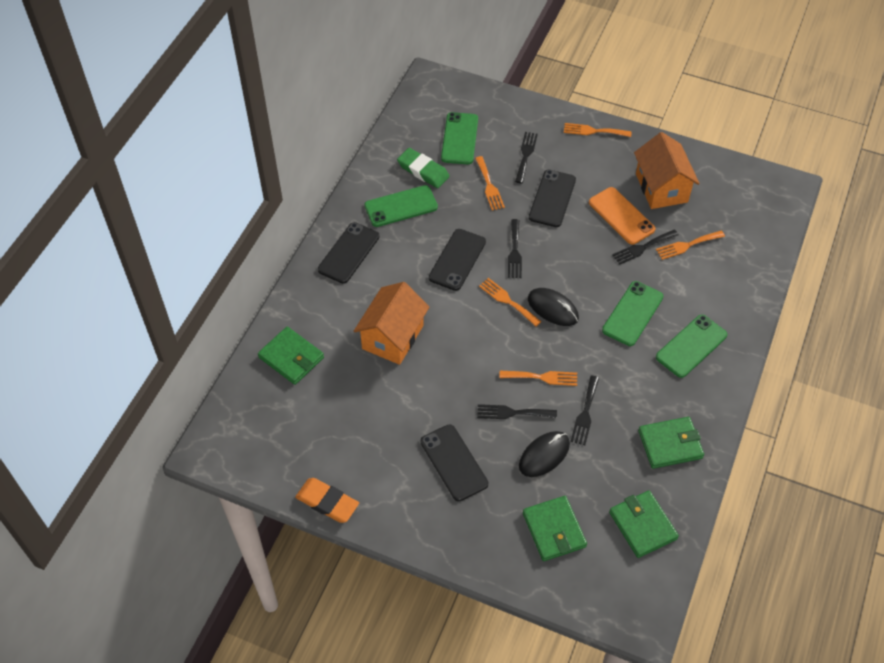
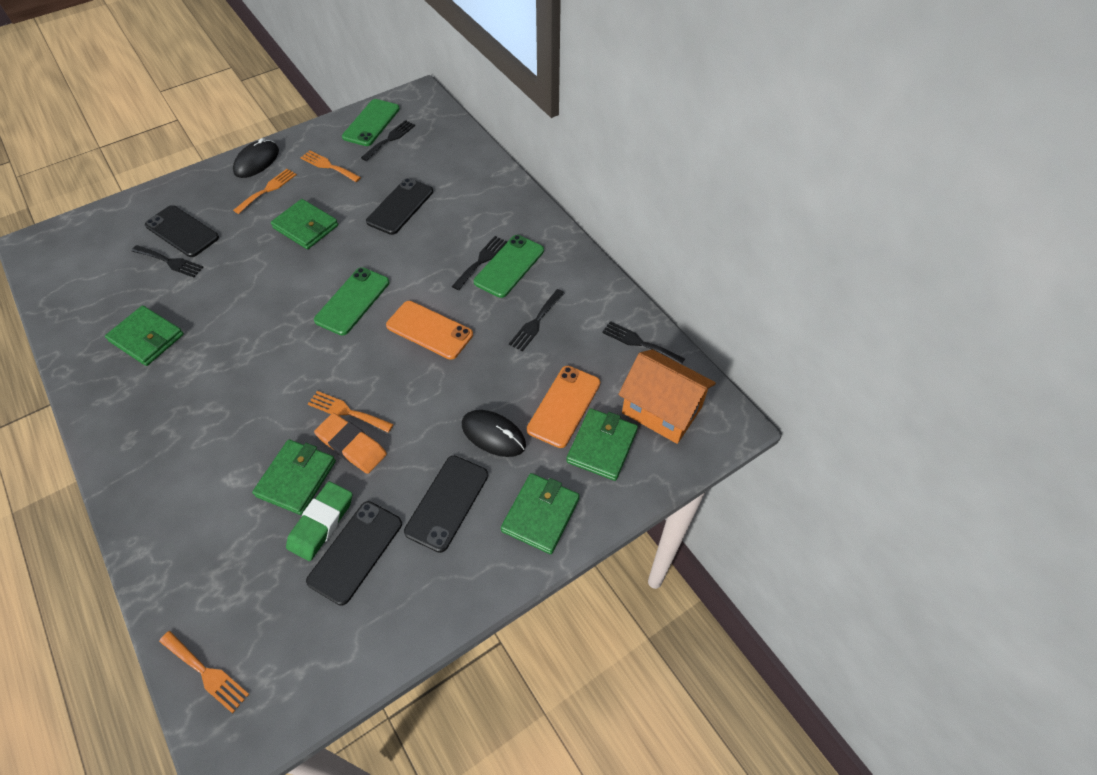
green phone: [364,185,438,227] [441,112,478,164] [602,281,663,346] [656,315,727,378] = 4 -> [314,267,389,336] [342,99,400,146] [474,235,544,298] = 3
green wallet: [258,327,324,385] [523,496,587,561] [609,490,679,558] [638,417,704,469] = 4 -> [105,305,184,366] [252,439,336,515] [271,199,338,249] [501,473,580,554] [566,408,638,481] = 5
orange fork: [475,156,505,210] [479,278,542,327] [499,371,577,386] [564,123,632,137] [656,230,725,260] = 5 -> [159,631,249,713] [233,169,297,214] [300,150,361,182] [308,391,394,433] = 4
orange house: [354,282,429,365] [634,132,700,209] = 2 -> [618,349,716,444] = 1
orange phone: [589,187,655,245] = 1 -> [386,301,473,360] [527,366,600,448] = 2

